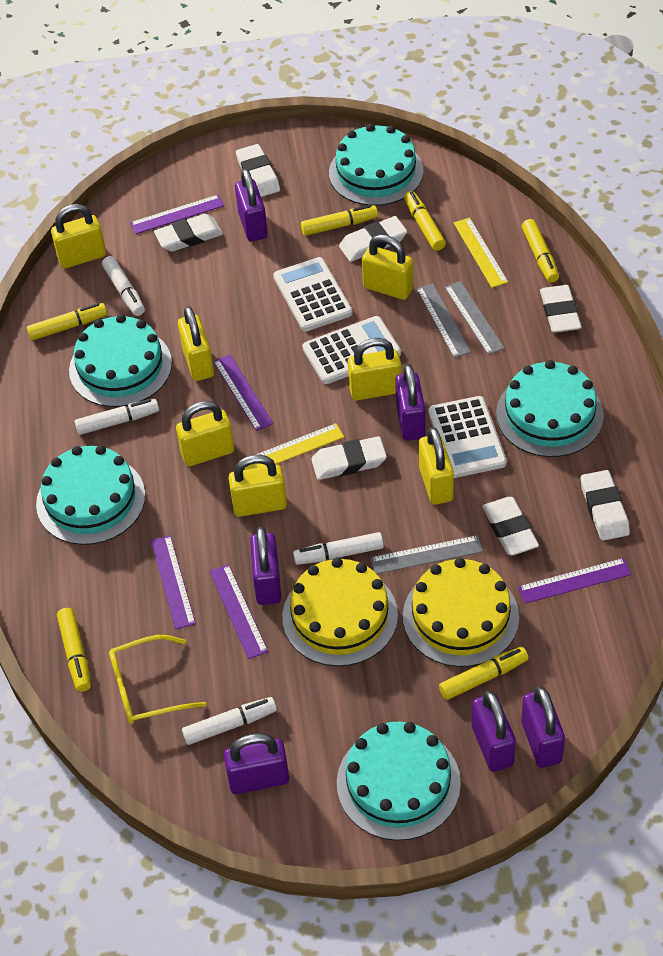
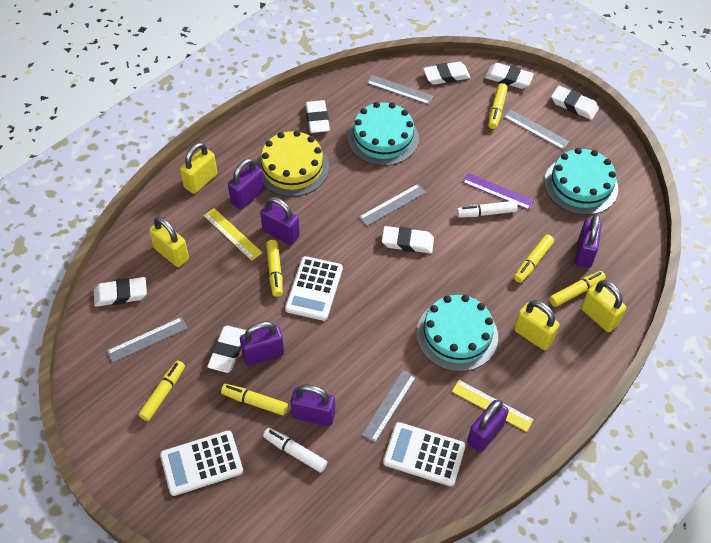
grey ruler: [371,535,483,574] [416,283,471,358] [444,281,505,355] = 3 -> [107,317,188,363] [359,184,426,226] [362,370,416,443] [367,75,433,105] [504,109,570,150] = 5
purple ruler: [130,195,224,234] [151,535,196,629] [210,564,268,659] [213,354,273,431] [518,558,632,604] = 5 -> [462,173,534,210] = 1
turquoise cake: [36,445,145,545] [69,314,172,407] [329,124,424,206] [337,722,461,841] [496,360,604,457] = 5 -> [347,102,419,166] [416,295,498,372] [544,148,618,215] = 3
white marker: [74,399,159,435] [102,256,145,316] [182,697,277,745] [293,532,384,565] = 4 -> [263,428,327,473] [457,201,518,218] = 2
yellow cake: [282,557,398,666] [403,558,519,667] = 2 -> [256,130,329,197] = 1
yellow glasses: [109,635,206,724] = 1 -> none = 0
yellow padlock: [51,204,106,269] [176,401,234,466] [178,306,214,381] [229,455,287,517] [348,338,401,400] [362,234,413,300] [419,427,454,505] = 7 -> [149,216,189,267] [180,142,217,194] [514,300,560,350] [581,280,626,332] = 4

